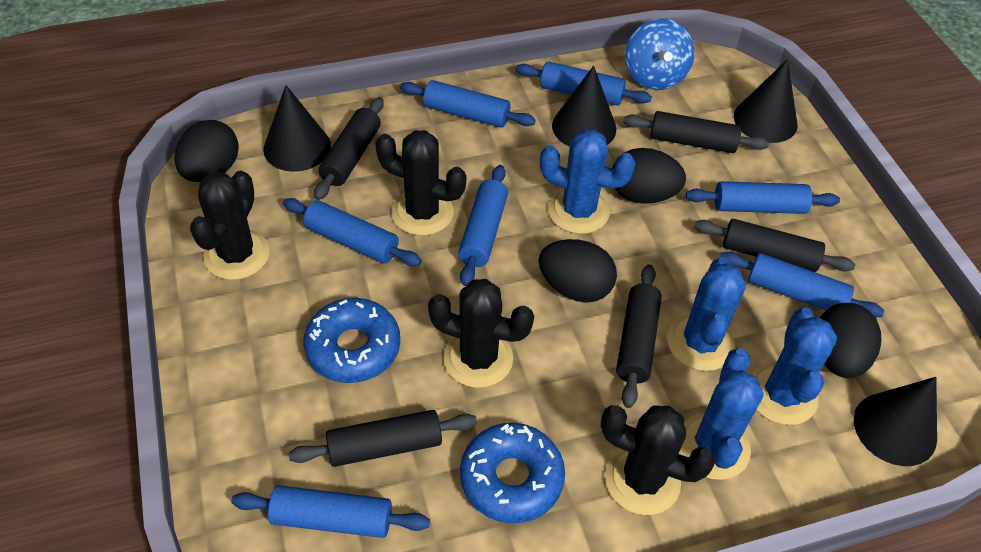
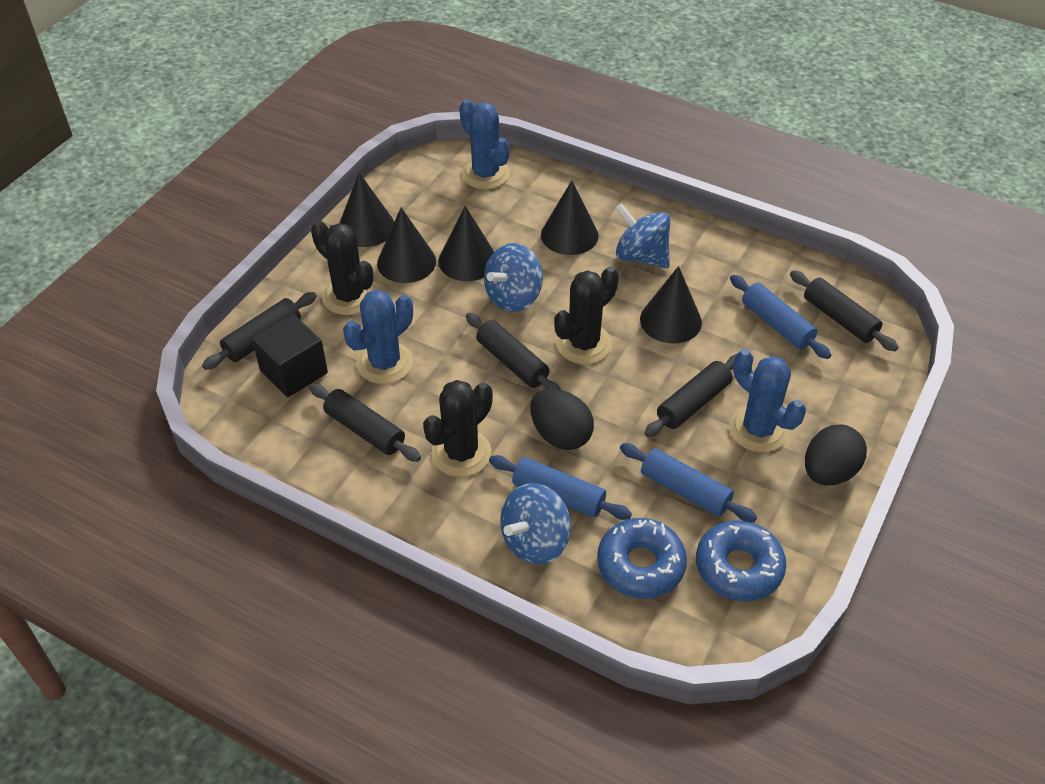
black cactus: [190,170,270,280] [375,130,466,236] [428,279,534,388] [601,405,716,515] = 4 -> [311,221,375,315] [423,380,493,477] [554,267,619,364] = 3
black cone: [263,85,331,172] [552,66,616,147] [734,59,798,143] [854,377,937,466] = 4 -> [340,173,394,247] [377,208,436,283] [438,206,494,281] [541,181,599,255] [640,266,702,343] = 5
black cube: none = 0 -> [252,314,328,397] = 1
black egg: [174,120,239,182] [538,239,617,303] [612,148,686,204] [820,303,881,378] = 4 -> [530,389,594,450] [805,424,867,485] = 2
blue cactus: [540,129,636,234] [667,257,746,371] [679,348,764,480] [751,307,837,425] = 4 -> [343,290,413,384] [459,99,510,189] [729,349,806,452] = 3
blue rolling pin: [231,485,430,538] [283,198,422,266] [400,80,536,127] [458,165,508,286] [515,61,652,106] [686,181,840,214] [720,252,884,318] = 7 -> [489,455,632,520] [620,443,757,522] [730,275,831,359] = 3
blue spinning top: [625,18,695,90] = 1 -> [484,243,543,312] [500,483,571,565] [615,204,670,268] = 3

